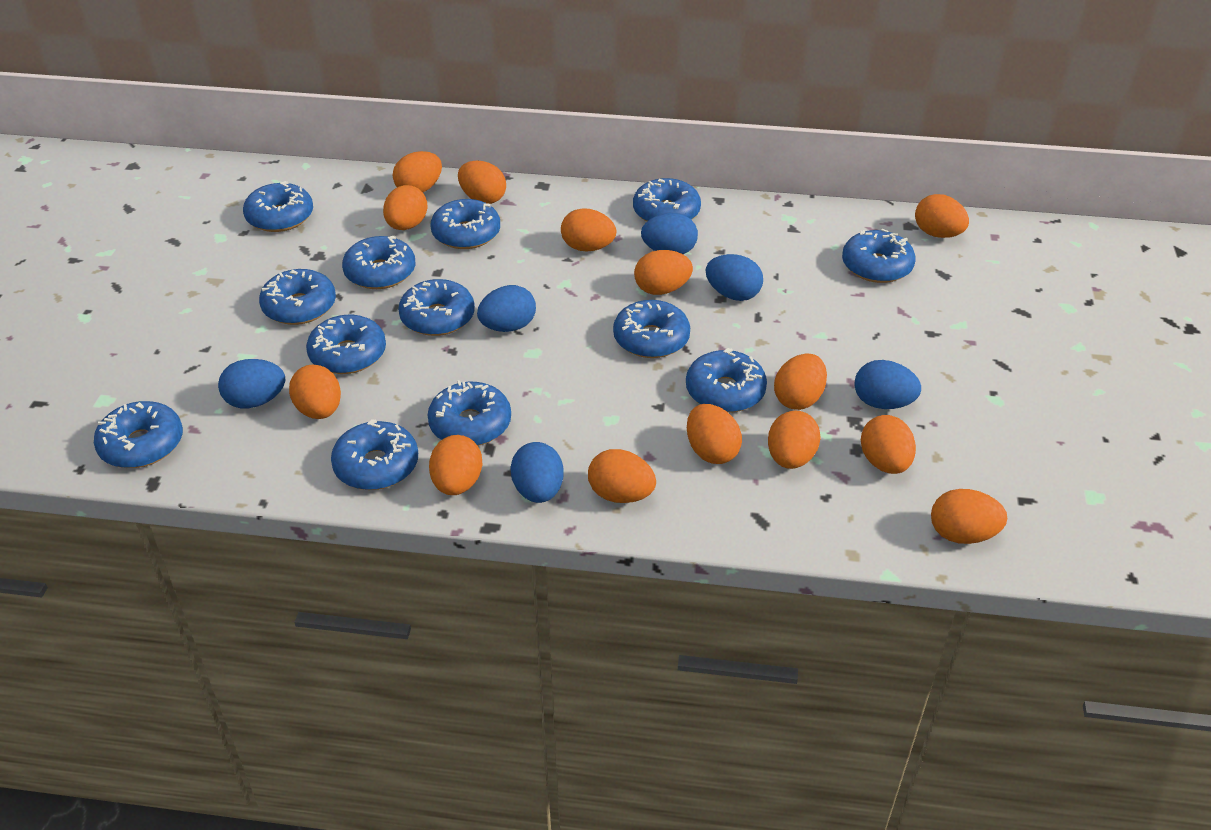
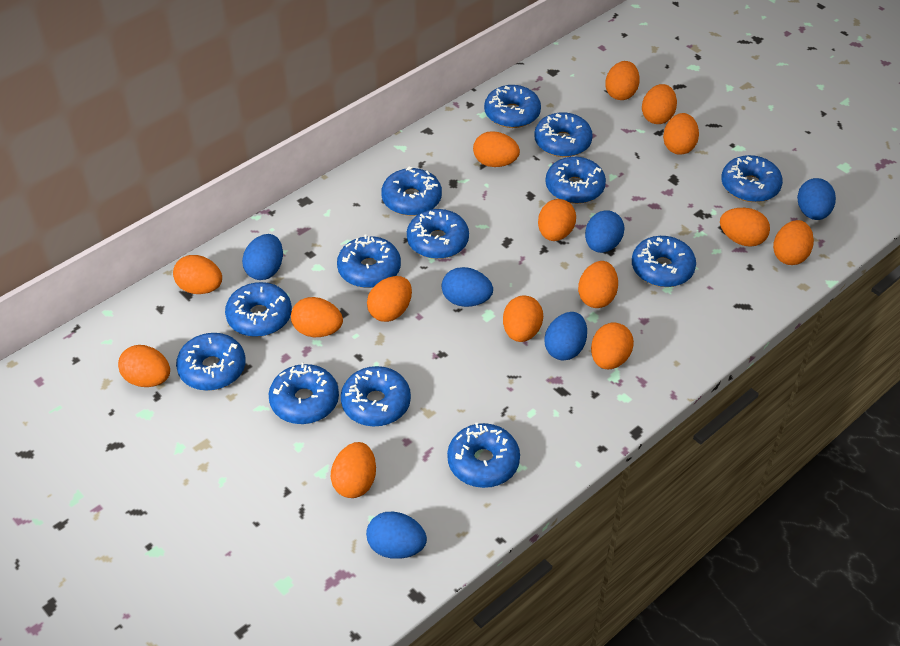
orange egg: [289,365,341,419] [383,185,428,230] [393,151,442,192] [429,435,483,495] [458,161,506,204] [561,208,616,252] [588,449,656,503] [634,250,693,295] [687,404,742,464] [768,410,821,469] [774,354,827,410] [861,415,916,474] [915,194,969,238] [931,489,1007,544] = 14 -> [118,345,170,387] [173,255,222,294] [291,297,343,337] [331,442,376,498] [367,276,412,322] [473,131,520,167] [503,295,543,342] [538,199,576,241] [578,261,618,308] [591,323,634,369] [605,61,640,100] [642,84,677,124] [663,113,699,155] [720,208,770,247] [773,220,814,265] = 15

